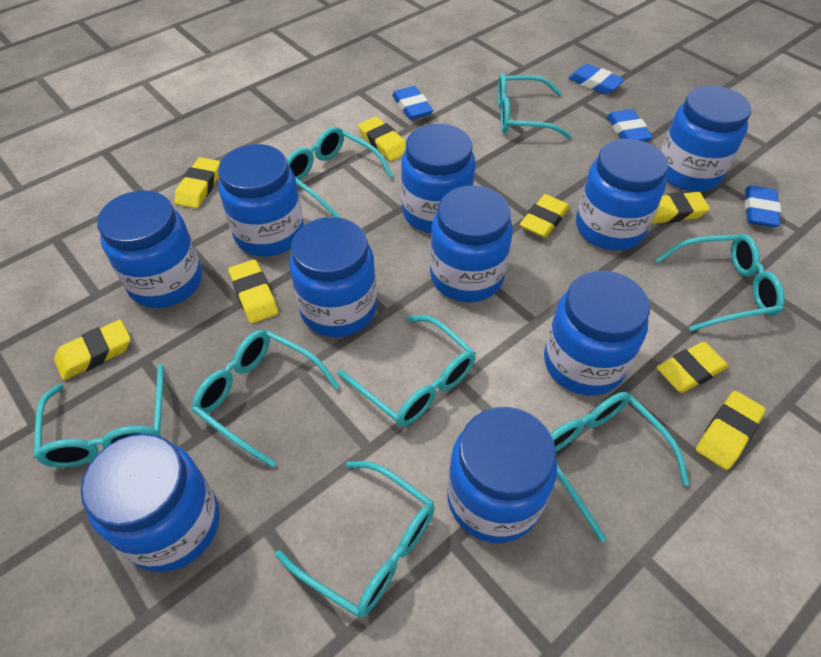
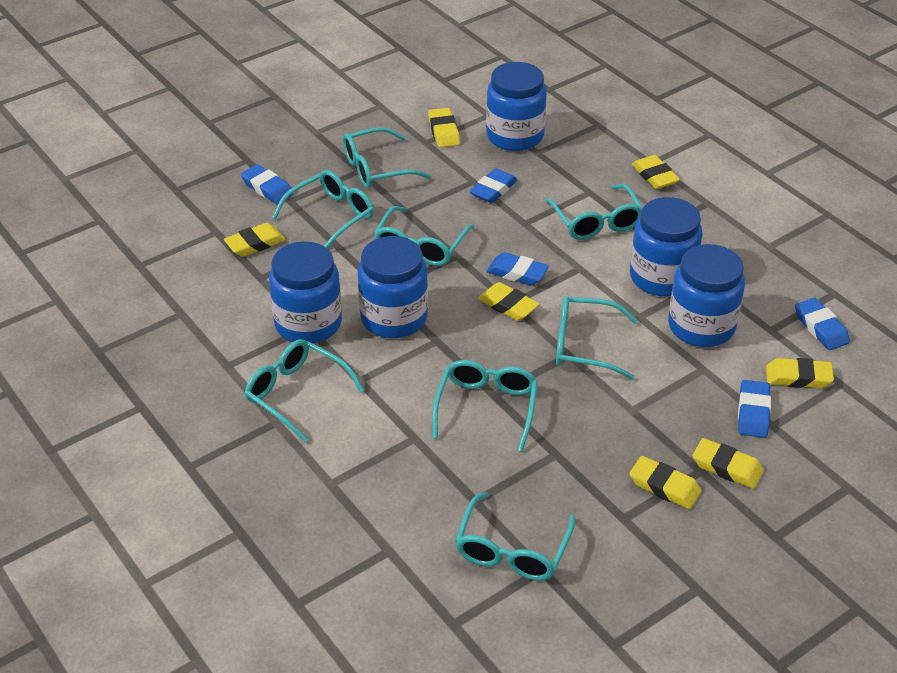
blue eraser: [392,86,433,120] [568,64,625,94] [607,109,653,141] [745,185,781,227] = 4 -> [241,164,294,204] [469,168,518,203] [486,252,549,286] [738,380,771,438] [795,298,850,350] = 5
blue jar: [81,434,220,572] [97,191,202,308] [218,144,304,257] [289,217,377,337] [401,124,475,233] [430,185,513,302] [447,407,557,543] [544,270,650,396] [576,139,668,251] [661,86,751,192] = 10 -> [269,241,342,344] [358,236,428,338] [486,62,547,151] [630,197,703,297] [668,244,745,347] = 5
yellow eraser: [54,320,131,380] [175,157,220,208] [228,259,279,324] [358,116,406,161] [520,194,570,238] [651,192,710,224] [656,342,729,393] [696,391,766,470] = 8 -> [224,223,286,257] [428,108,460,148] [478,282,539,321] [629,456,701,509] [632,155,680,189] [693,438,764,489] [766,358,834,388] = 7

